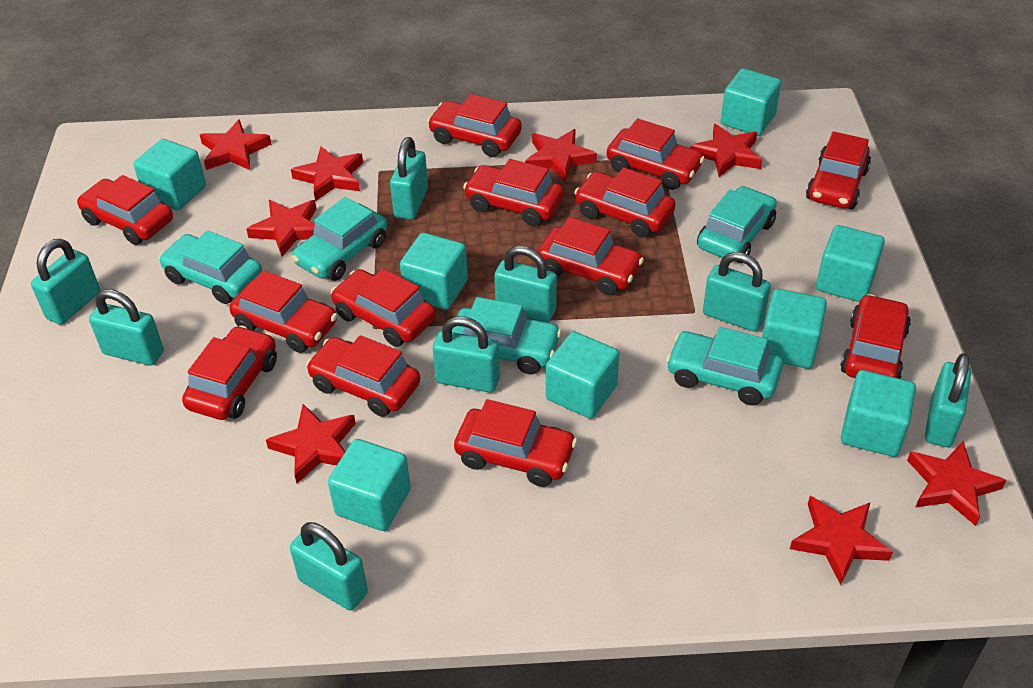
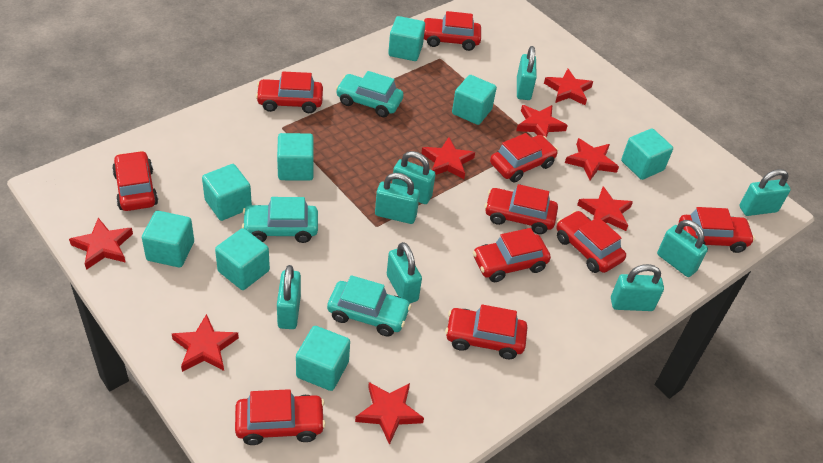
red car: [77,175,173,245] [182,326,277,420] [229,270,338,353] [306,335,420,417] [331,269,436,347] [427,94,522,157] [454,399,577,487] [463,159,564,226] [538,217,644,295] [574,168,675,238] [607,119,705,190] [806,132,871,209] [840,294,911,379] = 13 -> [112,151,158,211] [235,389,326,445] [256,71,323,113] [423,11,481,51] [445,305,527,359] [473,228,551,282] [485,184,558,234] [490,133,558,183] [556,211,626,273] [679,207,755,253] = 10
turquoise car: [159,230,262,304] [292,197,387,281] [452,297,562,374] [666,327,783,406] [697,186,777,263] = 5 -> [242,197,318,243] [327,275,411,337] [336,71,403,117] = 3

